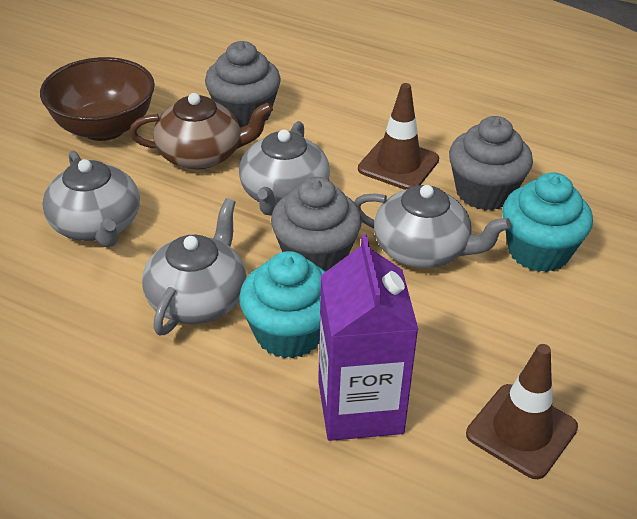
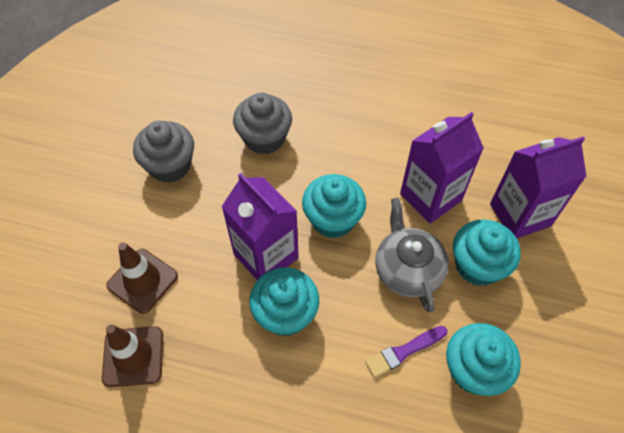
brown bowl: [40,57,155,141] = 1 -> none = 0
brown teapot: [129,93,273,169] = 1 -> none = 0
grey cupcake: [205,41,281,128] [271,177,362,271] [449,116,533,210] = 3 -> [133,121,194,183] [233,93,292,155] = 2
grey teapot: [42,151,140,248] [142,198,247,335] [239,121,330,216] [354,185,511,268] = 4 -> [375,198,449,312] = 1
purple brush: none = 0 -> [365,326,447,378] = 1
purple carton: [318,234,419,441] = 1 -> [221,173,299,280] [400,112,484,224] [490,136,587,238] = 3
turquoise cupcake: [239,251,326,358] [502,173,593,272] = 2 -> [249,267,319,336] [302,174,366,238] [446,323,521,396] [453,219,521,286] = 4

